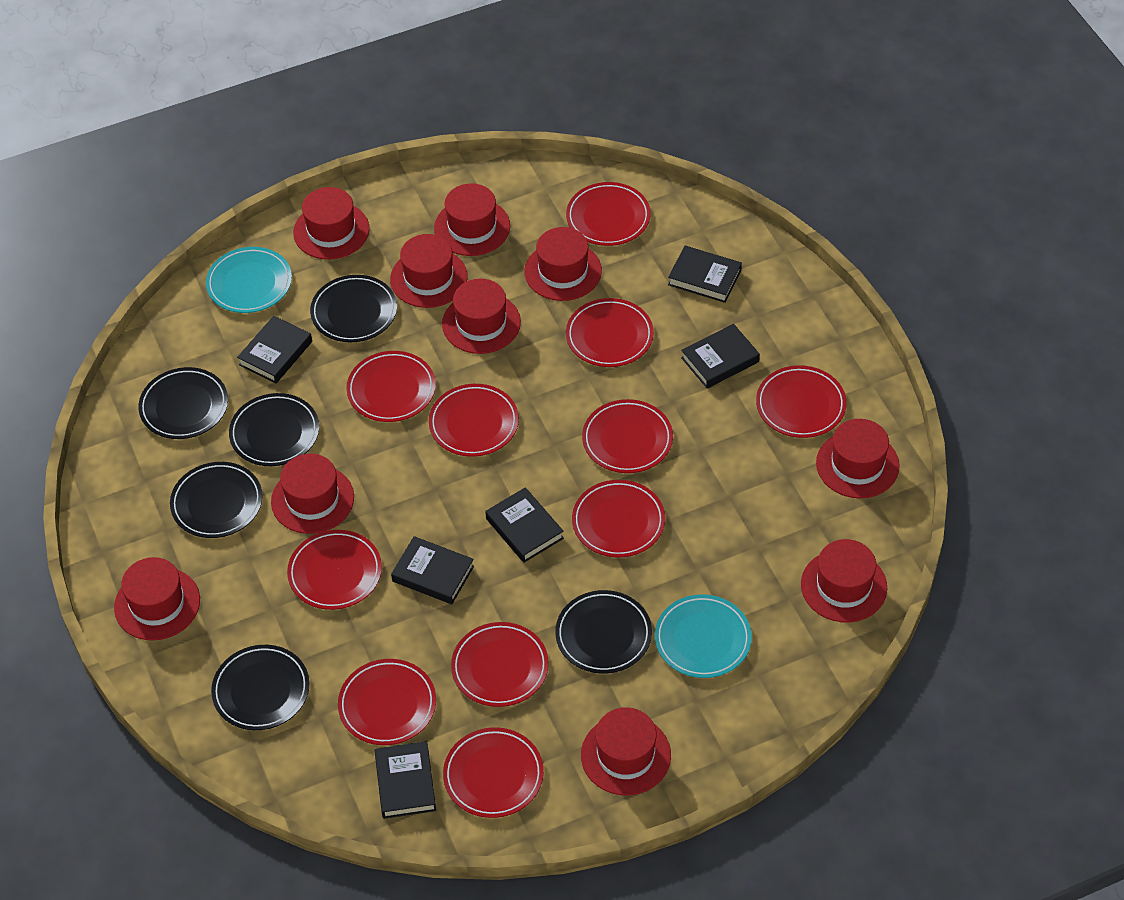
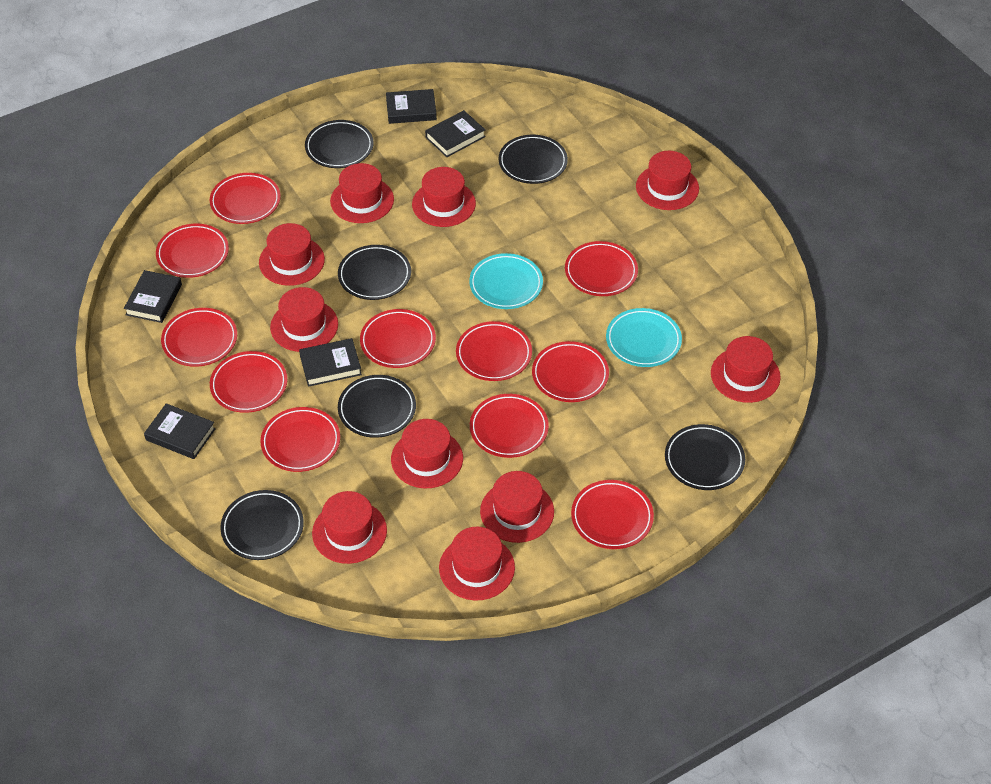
black book: [237,316,312,383] [374,741,436,819] [391,536,474,604] [485,487,564,563] [668,246,742,303] [681,324,760,388] = 6 -> [124,270,182,323] [144,403,216,459] [299,338,362,387] [386,89,437,124] [425,110,486,157] = 5

